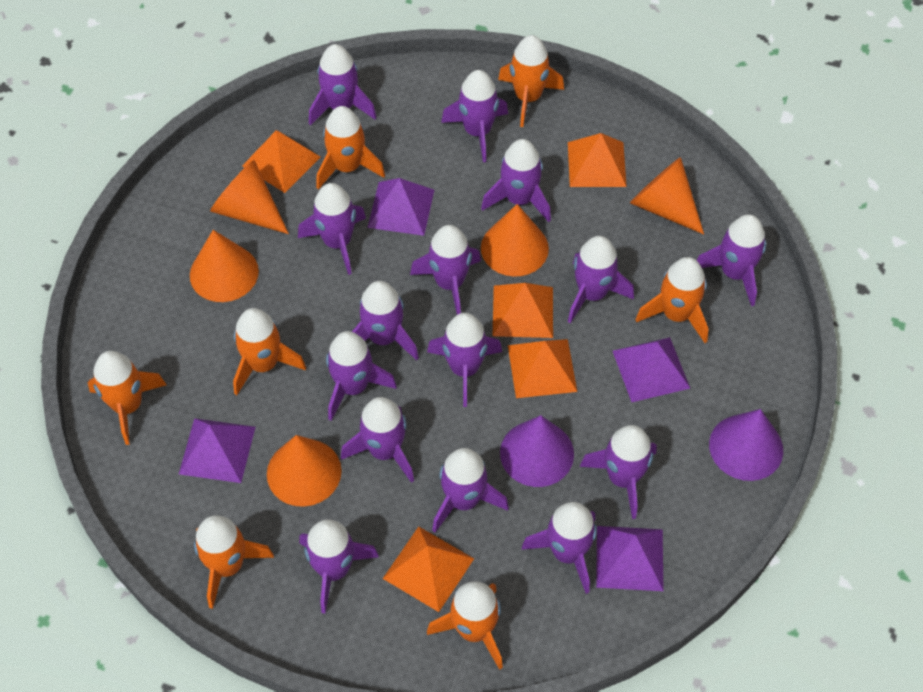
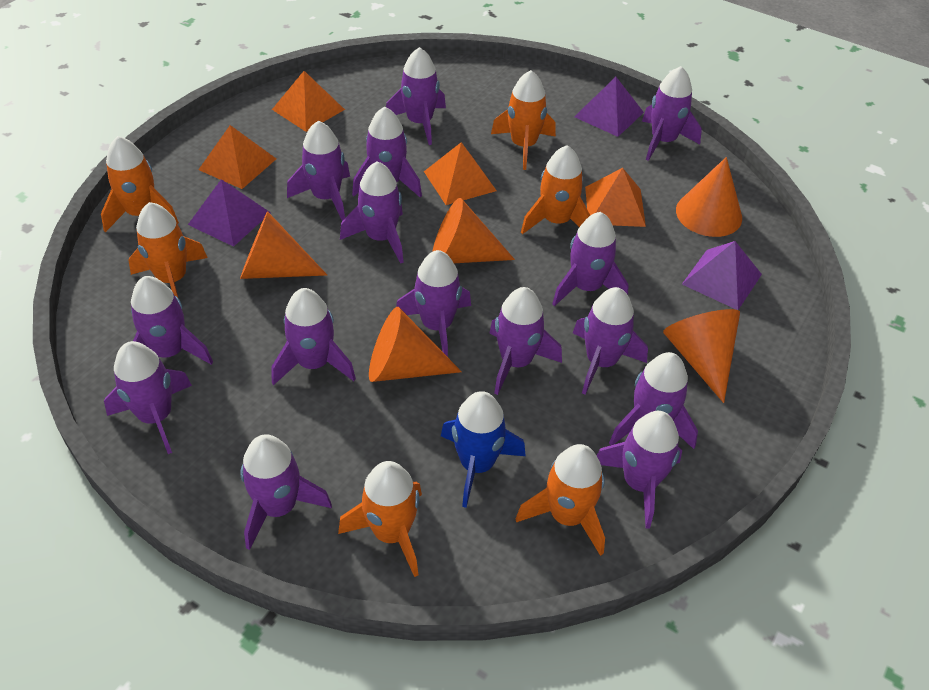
blue rocket: none = 0 -> [441,391,526,508] = 1
orange pyramid: [242,130,321,193] [383,527,474,612] [493,283,553,338] [508,339,577,398] [568,133,627,187] = 5 -> [198,125,276,189] [272,71,345,132] [424,142,497,205] [585,168,646,227] = 4
orange rocket: [88,351,166,445] [194,515,274,609] [233,308,306,395] [316,106,385,190] [427,581,503,670] [498,35,564,127] [635,257,709,343] = 7 -> [101,136,179,232] [128,202,208,299] [338,461,422,577] [491,70,556,170] [516,444,605,556] [521,145,590,234] = 6
purple cone: [500,415,574,487] [709,409,783,481] = 2 -> none = 0
purple pyramid: [179,418,255,483] [367,178,434,236] [596,526,664,591] [613,337,690,402] = 4 -> [188,179,271,247] [574,77,644,137] [682,241,762,310] = 3

